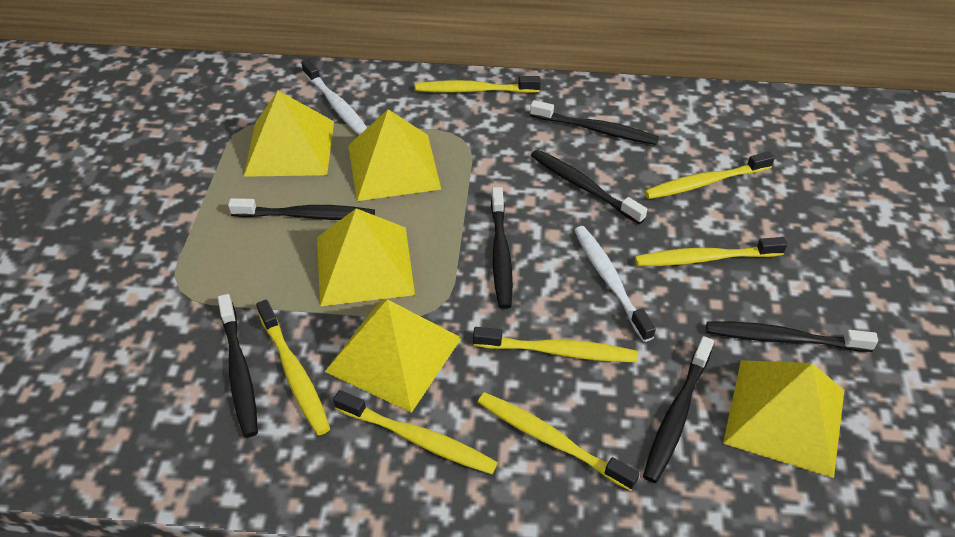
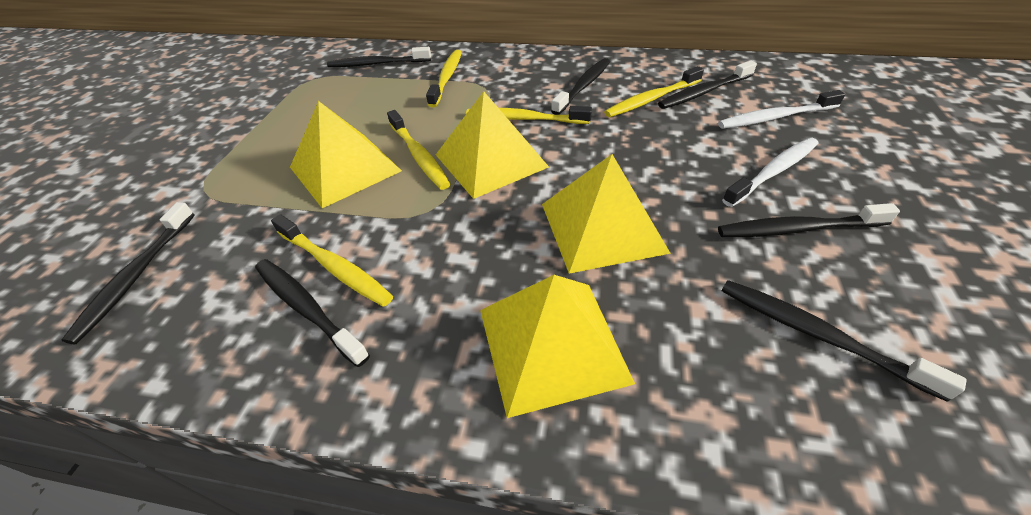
yellow pyramid: [243,91,334,177] [317,208,415,306] [325,299,461,413] [348,109,441,201] [723,360,844,478] = 5 -> [290,101,402,208] [436,91,549,199] [480,275,635,418] [542,154,671,274] = 4
yellow toothbrush: [256,300,330,435] [333,390,498,474] [415,76,541,93] [473,327,638,362] [478,392,640,491] [635,237,787,266] [644,152,775,199] = 7 -> [271,214,393,307] [387,110,450,190] [426,50,462,107] [466,106,592,124] [604,66,704,117] = 5

